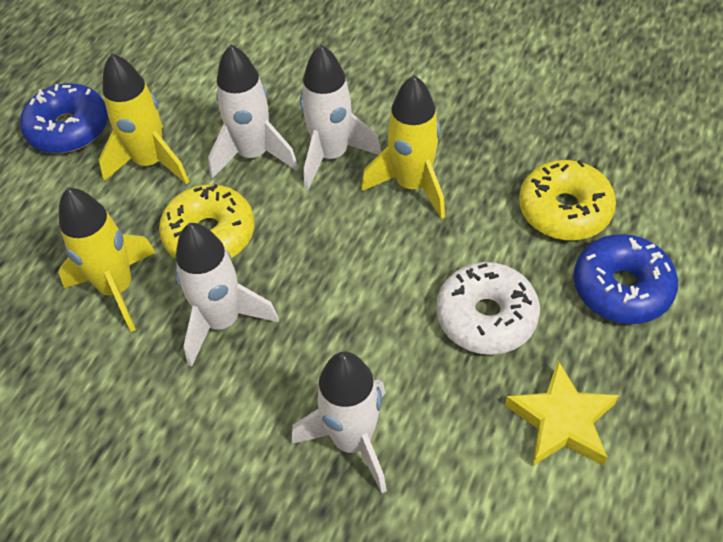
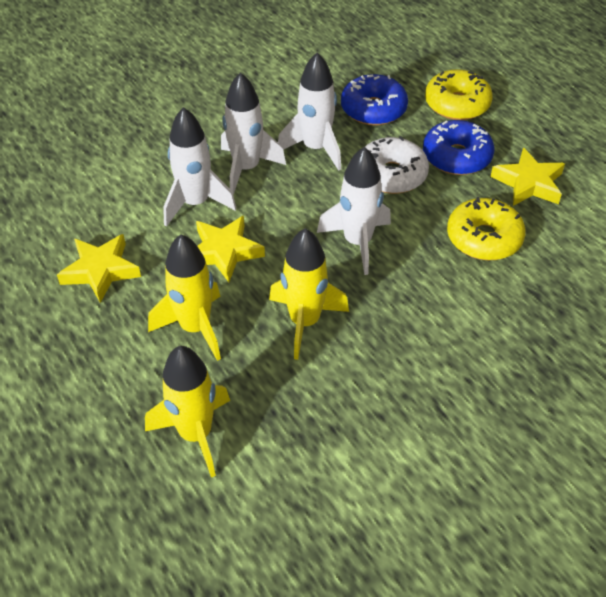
yellow star: [505,361,619,466] = 1 -> [57,234,141,303] [196,216,265,282] [490,148,565,206] = 3

